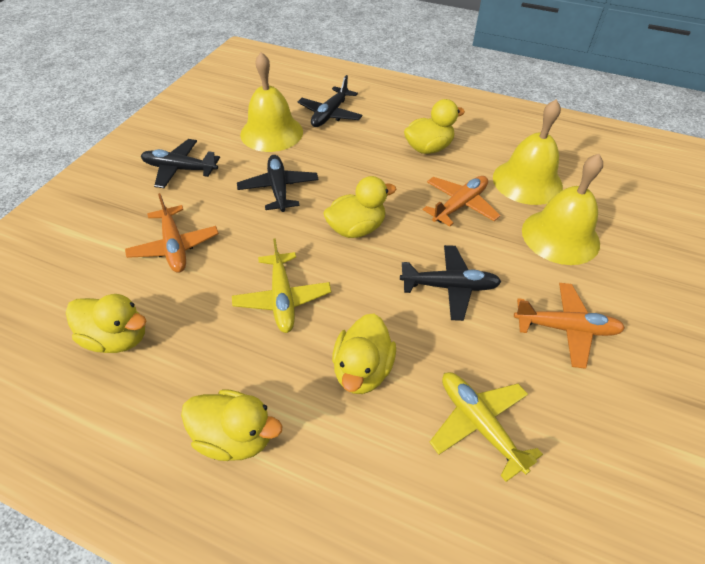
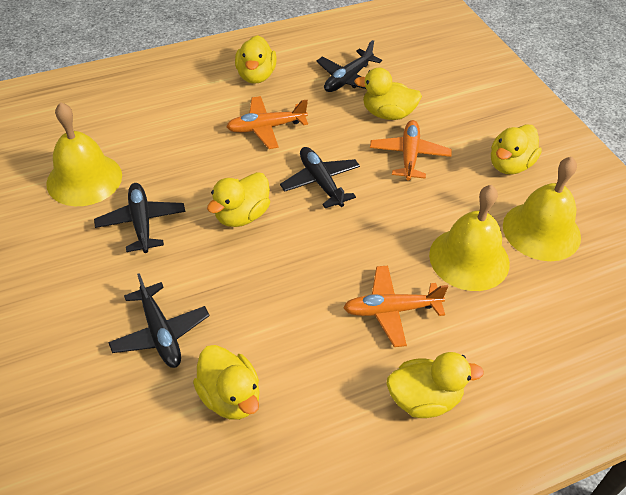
yellow duck: [66,294,146,353] [181,389,282,461] [323,176,397,238] [332,313,396,394] [404,99,465,154] = 5 -> [193,345,260,420] [207,172,270,227] [235,35,277,84] [354,68,422,120] [387,352,484,418] [491,124,542,175] = 6
yellow plane: [232,238,331,333] [429,372,543,482] = 2 -> none = 0

